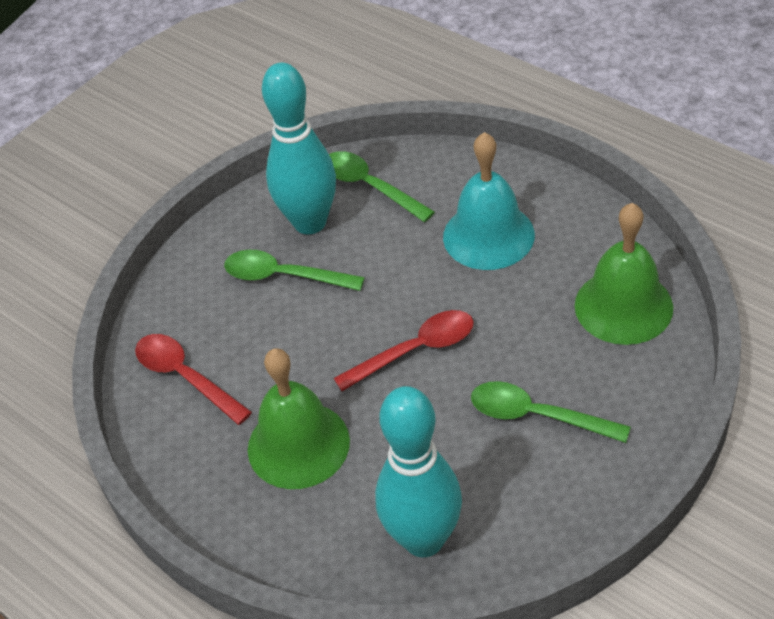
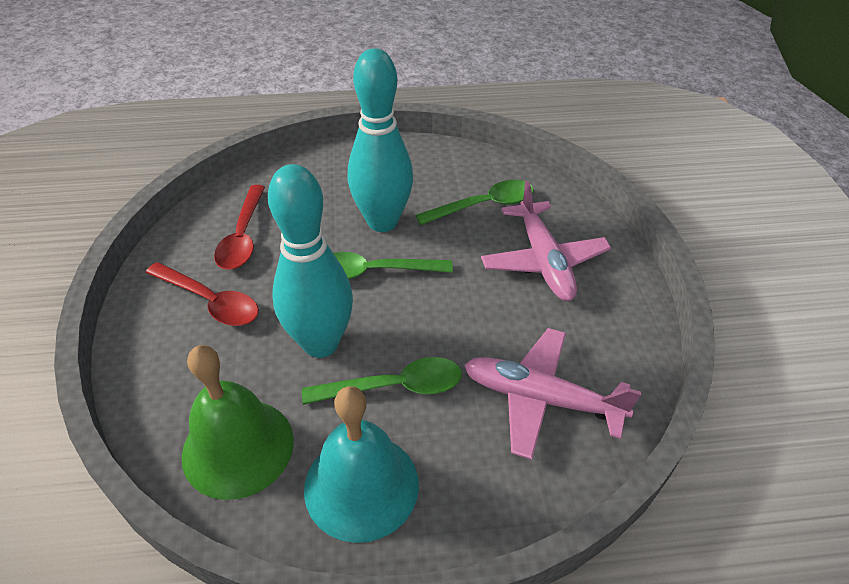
green bell: [248,348,350,489] [575,203,673,345] = 2 -> [182,345,294,500] = 1
pink plane: none = 0 -> [464,328,642,460] [481,181,611,301] = 2

